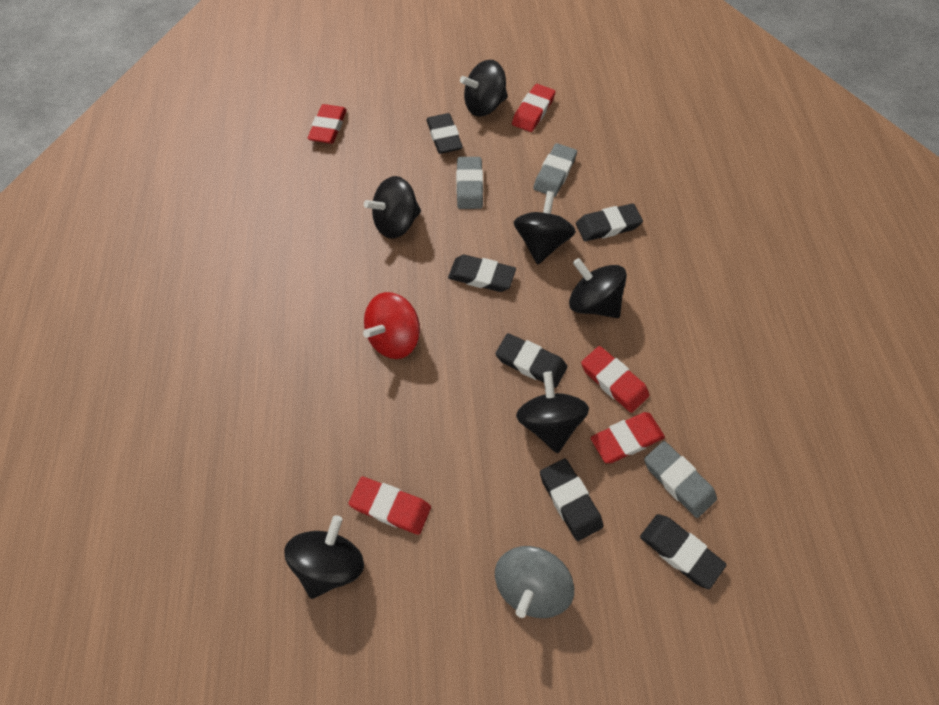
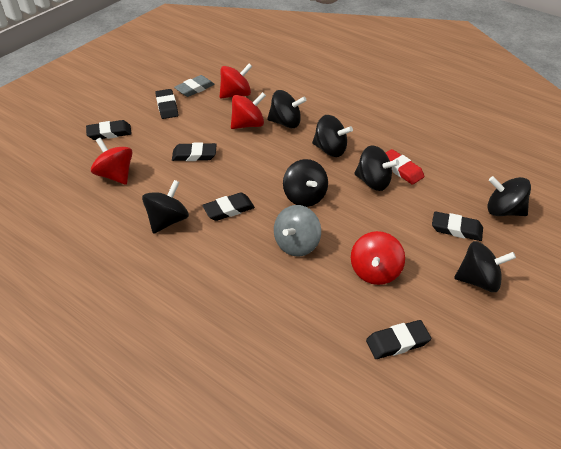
black spinning top: [285,515,364,599] [364,176,421,239] [460,60,508,117] [514,191,576,264] [516,371,589,454] [569,258,627,318] = 6 -> [142,180,189,234] [267,90,307,128] [283,159,328,207] [312,115,353,157] [354,145,399,191] [454,241,516,292] [487,176,531,216] = 7
grey eraser: [456,157,483,209] [533,143,577,197] [644,441,717,518] = 3 -> [174,75,215,97] = 1
red eraser: [307,104,347,144] [348,477,431,535] [512,84,556,132] [581,346,649,413] [590,412,665,463] = 5 -> [386,149,424,185] = 1
red spinning top: [363,292,420,359] = 1 -> [91,138,133,185] [220,63,253,98] [231,92,266,129] [351,231,405,285] = 4

